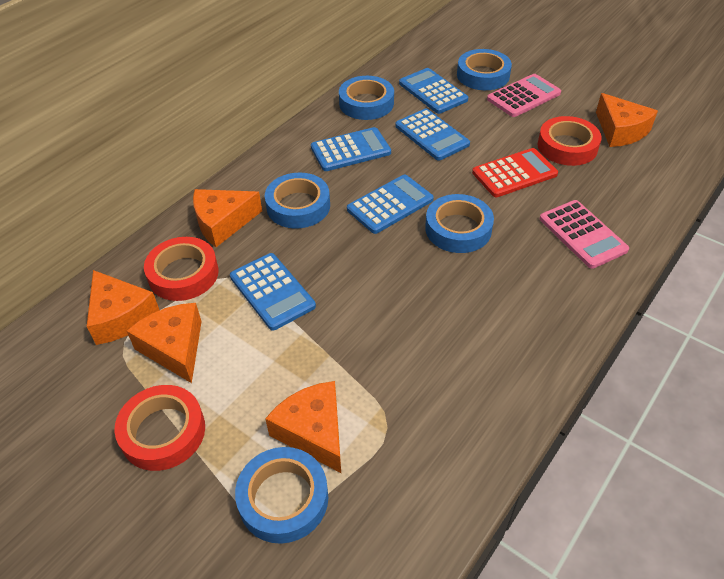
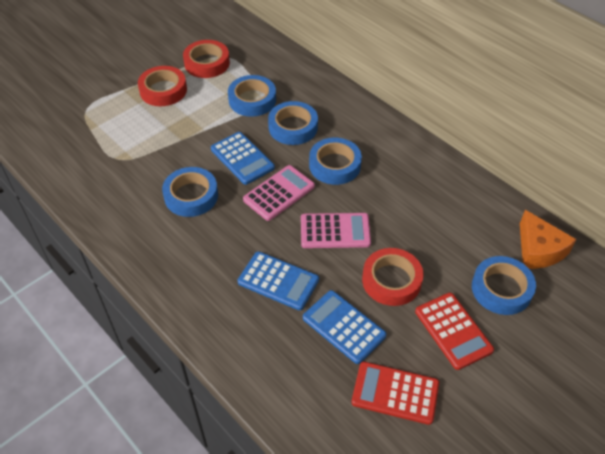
blue calculator: [230,253,316,331] [311,127,391,171] [347,175,434,234] [395,109,470,161] [399,68,468,114] = 5 -> [211,132,275,185] [238,251,319,311] [303,290,386,364] = 3
orange cheese: [87,270,159,345] [127,303,202,383] [193,189,262,247] [265,381,341,473] [596,93,658,147] = 5 -> [520,210,577,269] = 1
red calculator: [472,148,558,197] = 1 -> [351,361,439,425] [415,292,494,370] = 2

